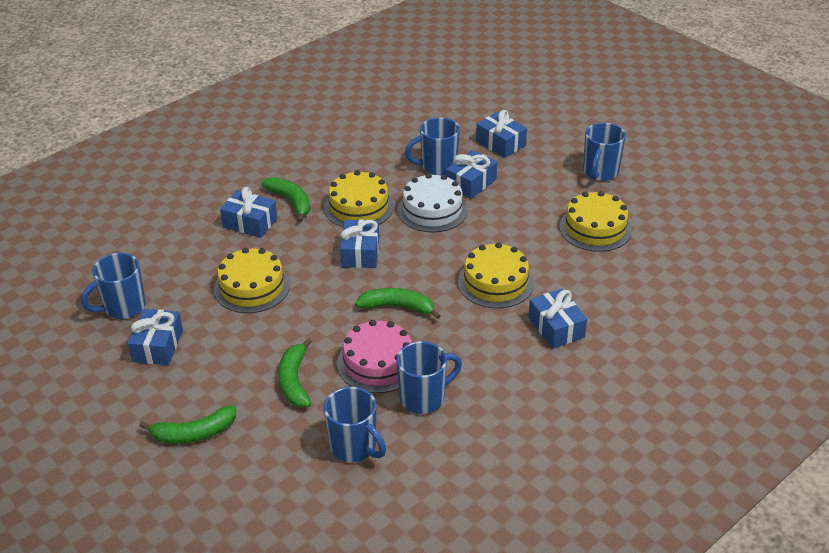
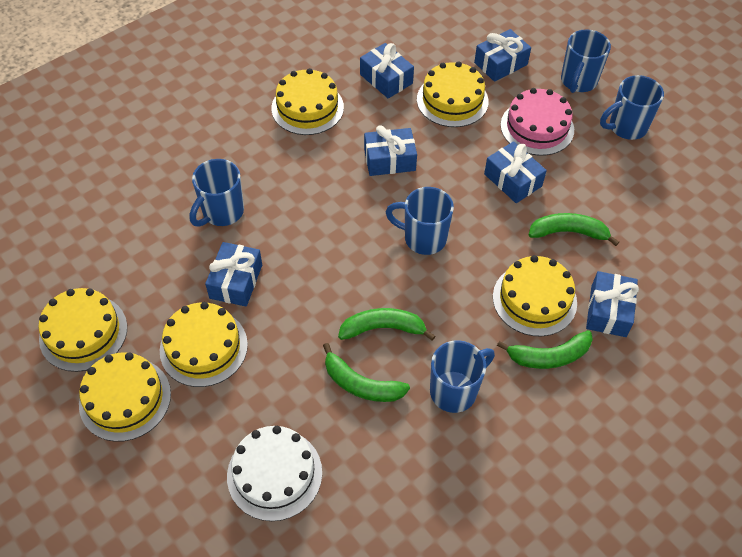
yellow cake: [214,248,290,313] [324,170,394,227] [458,242,534,309] [559,191,632,252] = 4 -> [38,288,127,372] [79,353,171,442] [160,302,248,387] [271,68,344,135] [417,61,489,127] [493,255,577,336] = 6

